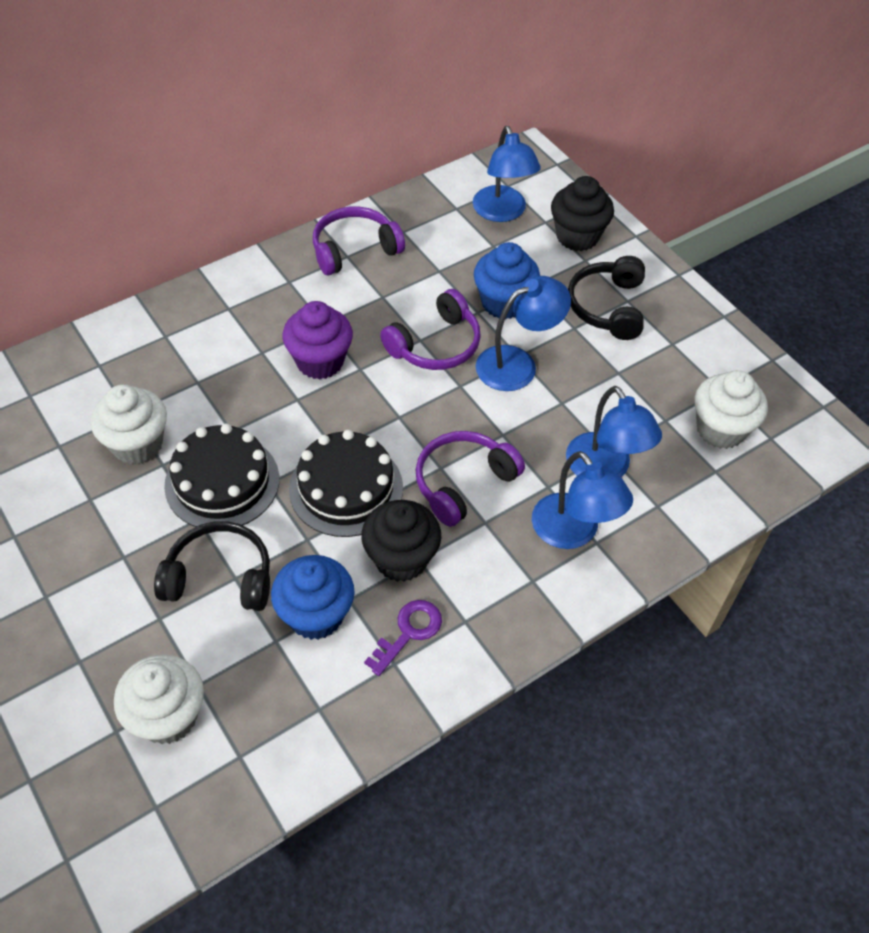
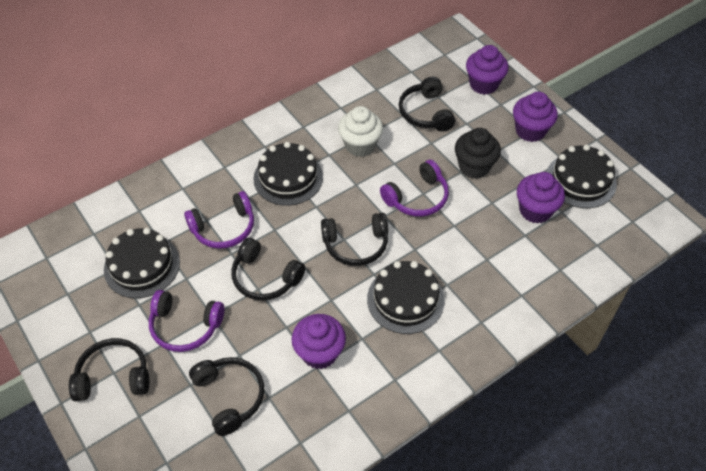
black cake: [164,423,279,527] [289,430,403,537] = 2 -> [104,228,180,298] [253,142,323,206] [367,261,445,334] [547,144,617,208] = 4
black cupcake: [361,500,441,582] [551,176,614,251] = 2 -> [455,128,501,179] = 1
black headphones: [154,521,270,611] [568,256,645,340] = 2 -> [69,338,149,401] [189,357,264,436] [231,238,305,301] [321,213,388,266] [399,77,455,131] = 5
blue cupcake: [271,555,355,640] [474,242,540,319] = 2 -> none = 0
blue lamp: [473,126,541,222] [476,276,571,391] [532,451,633,549] [566,386,662,477] = 4 -> none = 0
purple cupcake: [283,301,353,379] = 1 -> [291,314,346,369] [466,45,508,95] [513,92,558,142] [517,172,565,224] = 4
purple key: [364,600,442,676] = 1 -> none = 0
white cupcake: [91,384,167,465] [114,655,204,744] [695,370,768,449] = 3 -> [338,106,383,157] = 1

